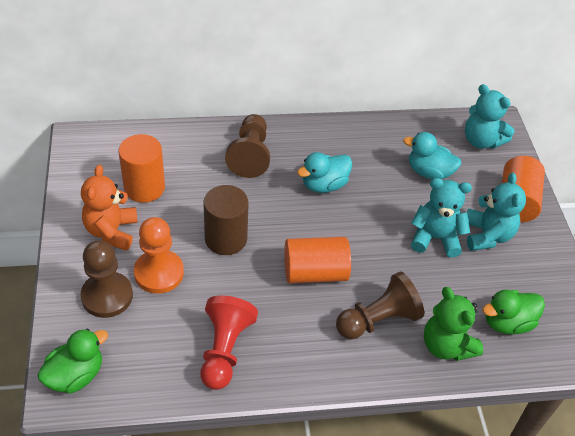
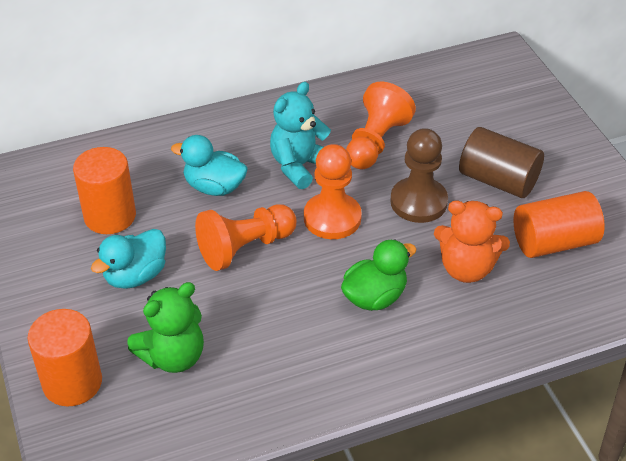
brown pawn: [80,240,133,318] [225,114,270,178] [336,272,424,339] = 3 -> [390,128,448,223] = 1
green duck: [37,329,108,394] [483,290,545,334] = 2 -> [341,239,416,311] = 1
orange pawn: [134,217,184,294] = 1 -> [195,204,296,271] [304,144,362,239] [346,82,416,169] = 3
red pawn: [200,295,258,390] = 1 -> none = 0
turquoise teddy bear: [411,178,472,258] [465,84,514,149] [467,173,526,251] = 3 -> [270,82,331,189] = 1

